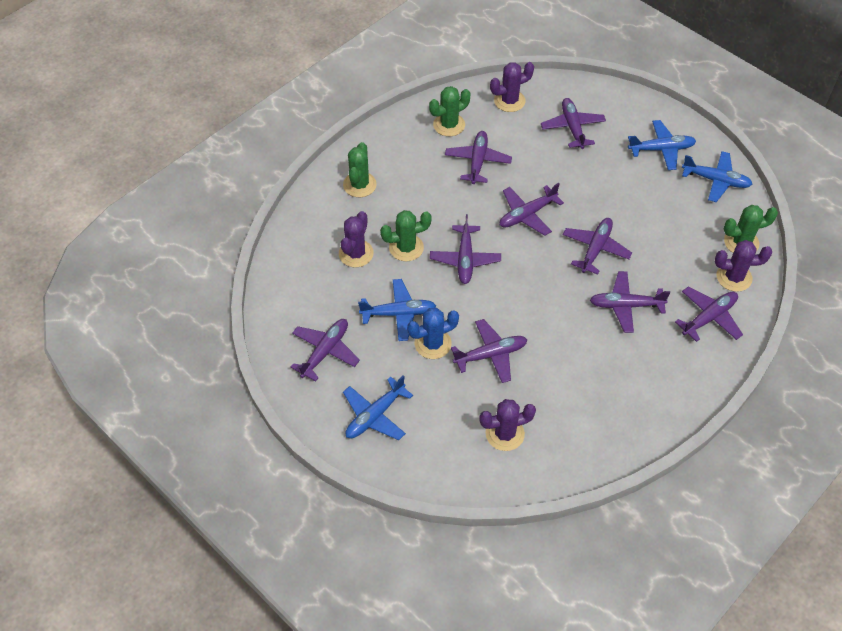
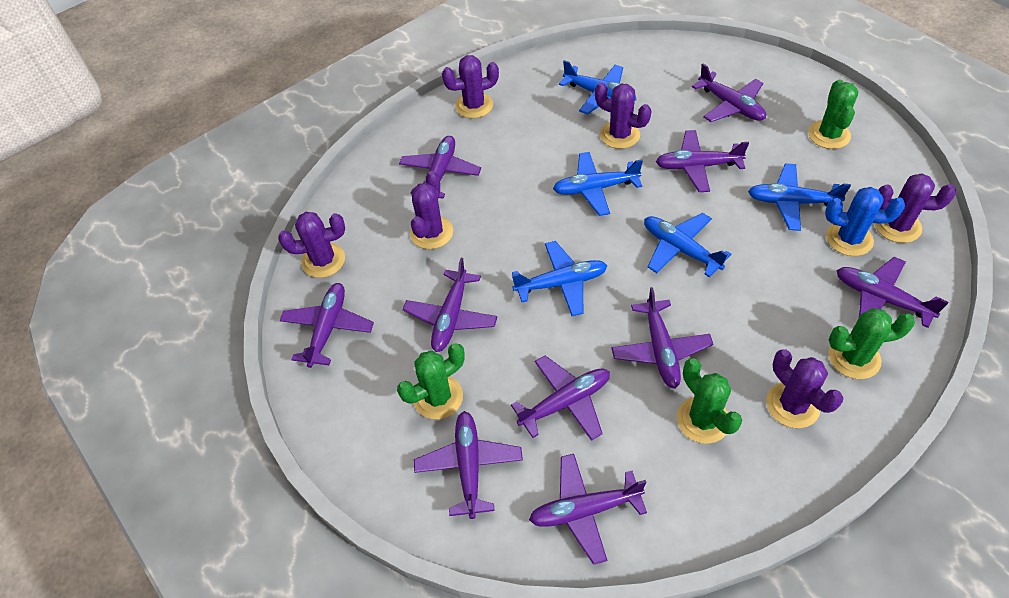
blue plane: [343,375,413,440] [358,279,436,341] [628,120,696,170] [682,151,752,202] = 4 -> [512,241,607,316] [553,152,643,216] [559,60,637,114] [644,213,731,277] [748,163,851,231] = 5
purple cactus: [339,211,374,267] [479,399,536,451] [490,62,534,112] [715,240,772,292] = 4 -> [278,212,345,278] [410,171,453,249] [442,55,499,118] [595,82,652,149] [766,350,844,428] [875,174,956,243] = 6
purple plane: [291,319,360,381] [430,214,501,284] [445,131,512,184] [451,319,527,383] [500,183,564,236] [541,98,606,149] [563,218,632,275] [590,271,670,333] [675,286,743,342] = 9 -> [279,283,374,368] [399,136,481,199] [403,258,498,352] [414,411,523,519] [511,355,610,441] [529,454,647,565] [611,287,713,389] [655,130,749,192] [692,64,766,122] [837,257,949,328] = 10

